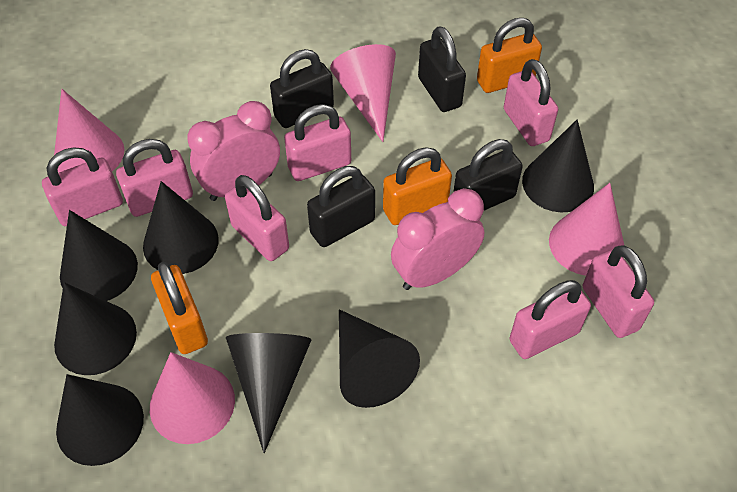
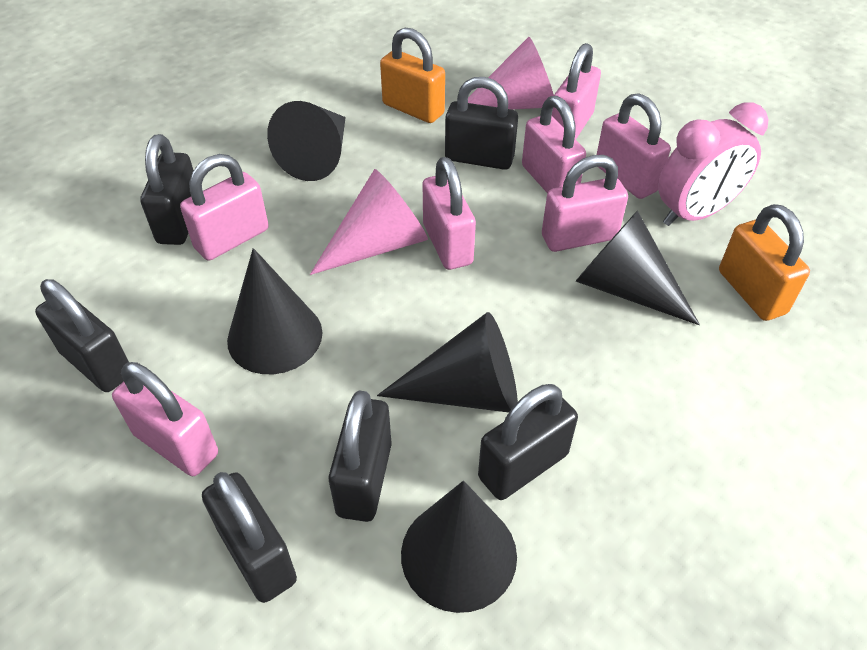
black cone: [54,282,137,375] [56,374,144,466] [60,210,138,301] [143,181,219,274] [226,333,311,453] [339,309,420,408] [522,120,594,212] = 7 -> [227,248,323,374] [267,101,346,181] [377,312,518,412] [401,481,517,613] [576,211,700,325] = 5
black padlock: [270,49,334,128] [307,166,375,247] [418,26,466,112] [453,139,523,211] = 4 -> [35,279,129,392] [140,134,193,245] [202,472,297,603] [328,390,392,522] [445,77,518,170] [478,384,578,500] = 6
orange padlock: [151,262,208,354] [383,147,452,225] [477,18,542,93] = 3 -> [380,28,445,123] [719,204,810,321] = 2
pink clock: [187,101,280,201] [391,188,484,290] = 2 -> [658,102,768,226] = 1
pink cone: [54,89,124,172] [150,352,235,444] [330,44,396,142] [549,183,624,276] = 4 -> [310,169,428,275] [468,37,554,110] = 2

